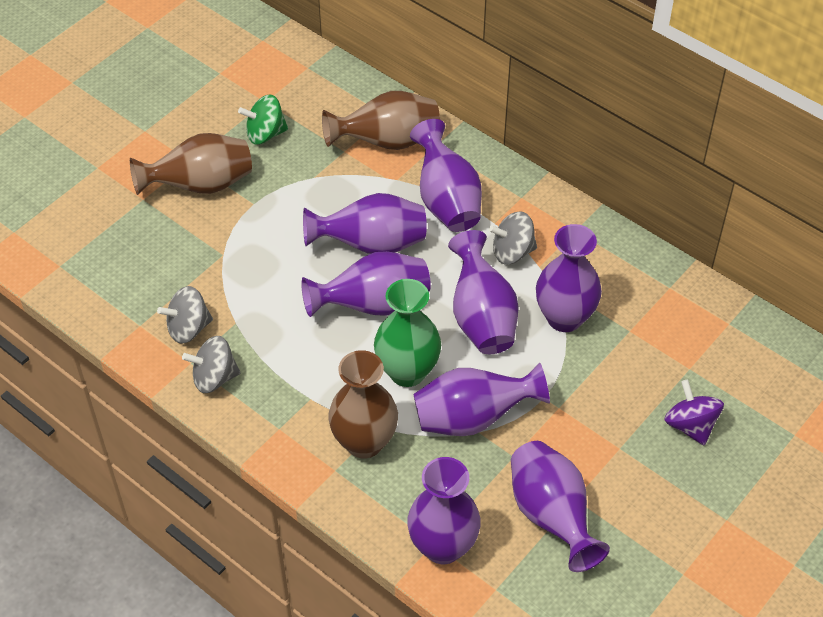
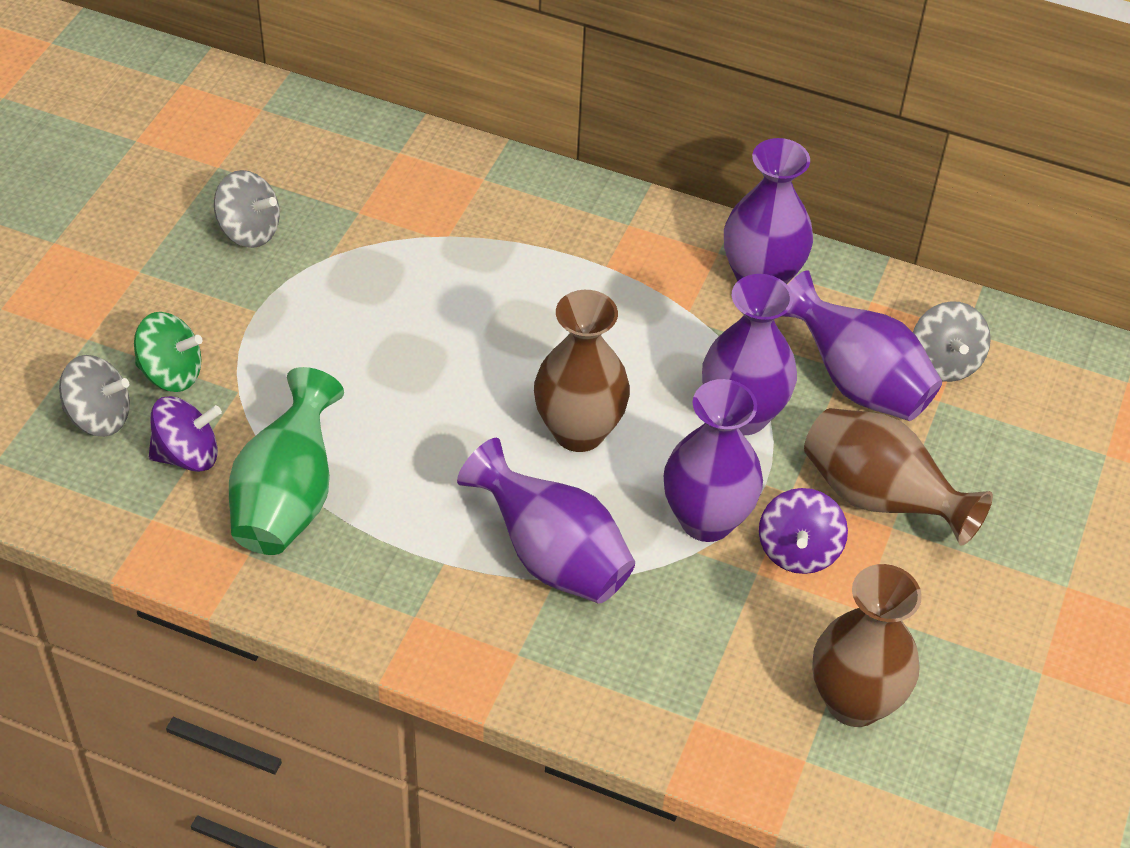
purple spinning top: [664,380,724,445] = 1 -> [149,396,222,472] [759,488,848,574] = 2
purple vase: [301,251,431,317] [303,193,427,254] [407,457,481,564] [410,119,482,232] [413,363,550,436] [448,230,519,354] [511,441,610,572] [536,224,602,332] = 8 -> [457,438,635,604] [664,379,763,542] [702,274,797,435] [724,138,813,284] [782,270,942,421] = 5

